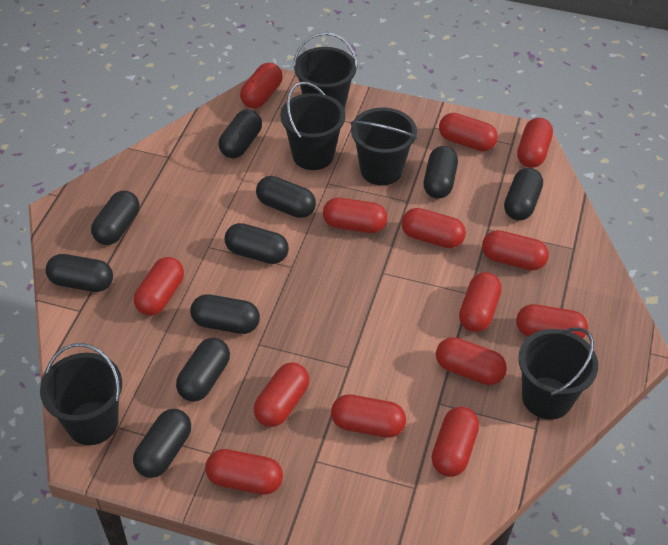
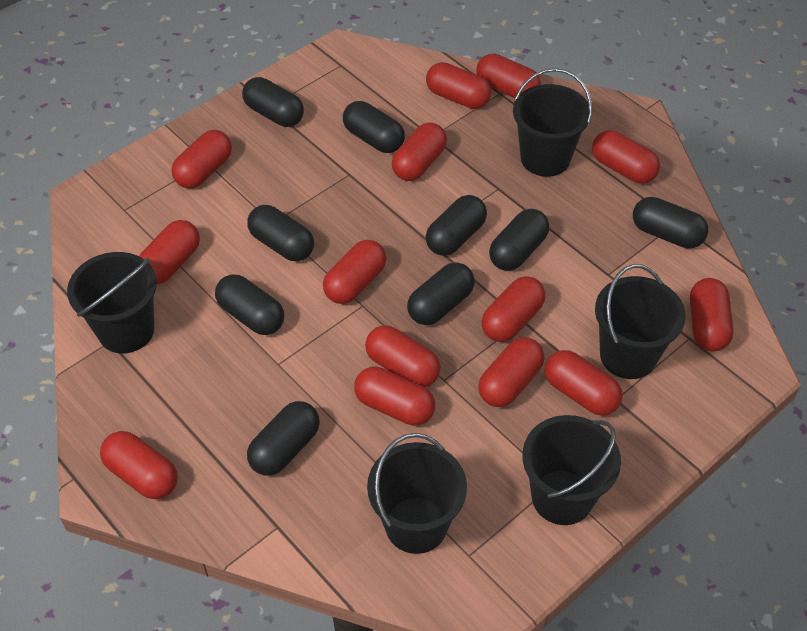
black capsule: [46,254,113,292] [91,191,139,245] [133,409,191,478] [176,338,230,402] [190,294,260,334] [219,109,262,158] [225,223,289,264] [256,176,316,218] [424,146,458,199] [504,168,543,221] = 10 -> [215,274,284,335] [242,77,304,127] [247,205,314,261] [247,401,320,476] [343,101,405,153] [407,262,475,325] [426,195,487,256] [489,209,549,271] [633,197,708,248] = 9

